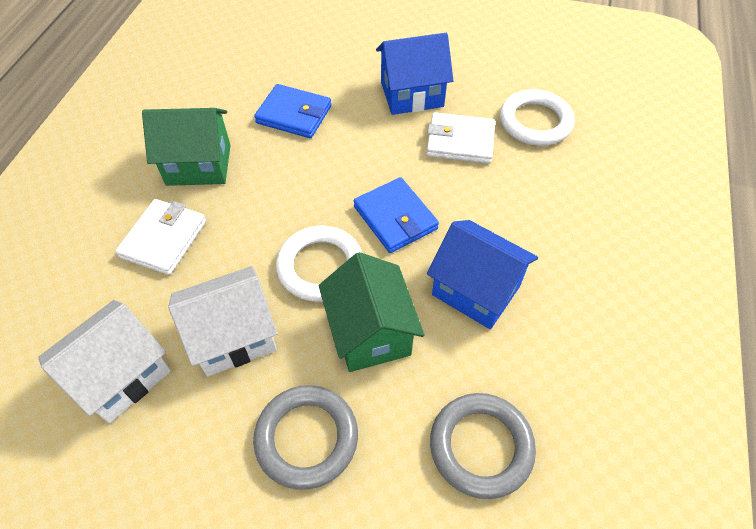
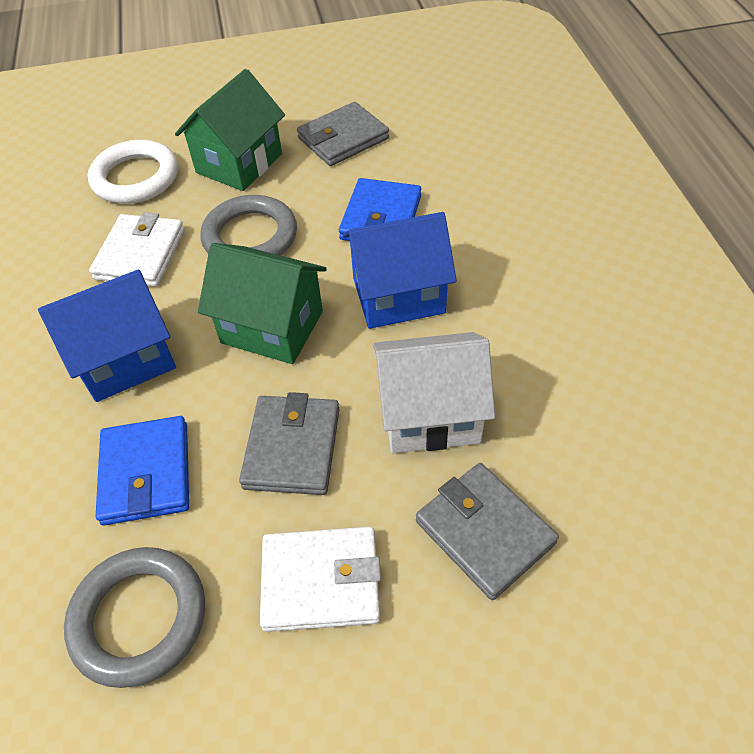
grey wallet: none = 0 -> [239,392,339,495] [297,102,389,166] [416,463,559,600] = 3
white house: [38,300,171,423] [168,266,278,376] = 2 -> [373,332,495,453] = 1
white ring: [276,226,362,302] [500,89,575,146] = 2 -> [88,140,178,204] = 1

